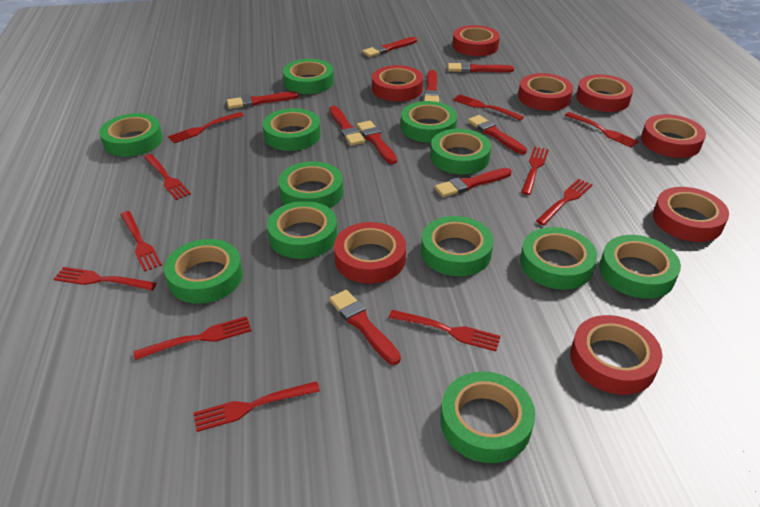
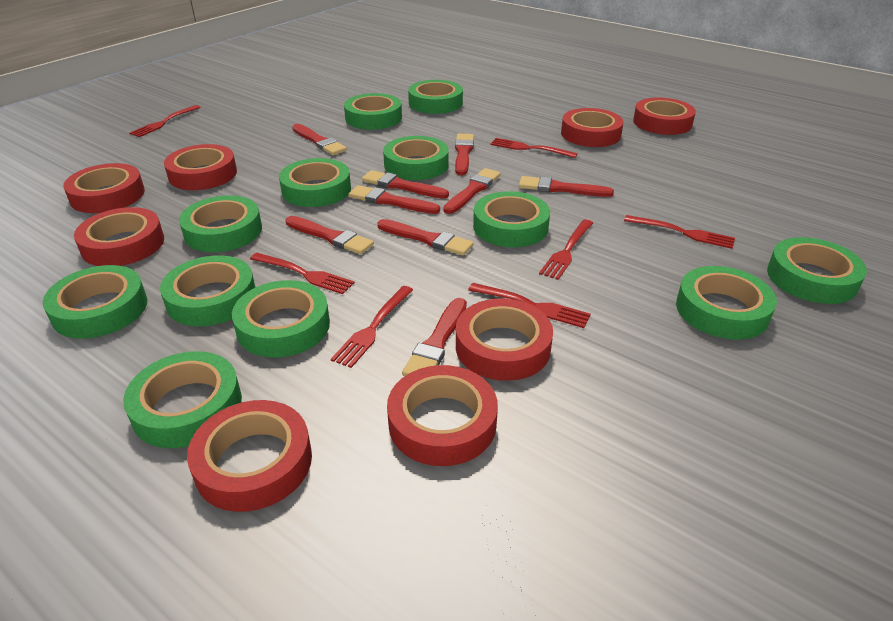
red fork: [54,267,156,291] [120,211,162,272] [133,316,252,360] [144,154,191,200] [168,112,244,143] [193,381,320,432] [389,310,501,352] [453,94,524,121] [521,147,549,195] [536,179,593,225] [565,112,639,148] = 11 -> [129,105,201,137] [250,253,355,294] [331,286,413,368] [468,283,591,328] [490,138,578,158] [539,220,593,280] [624,215,735,249] = 7

